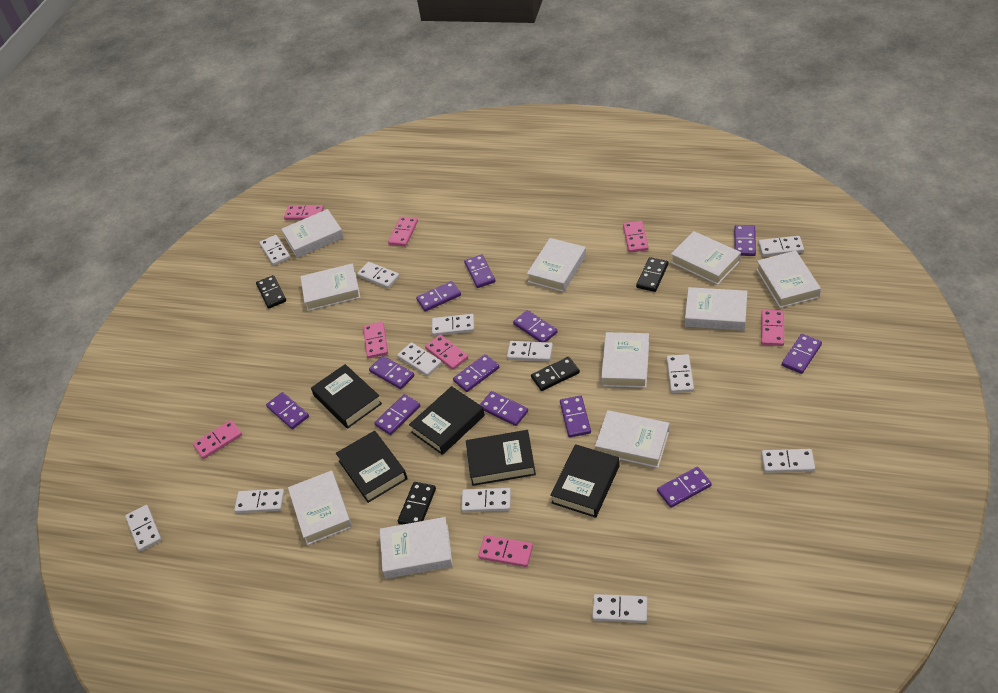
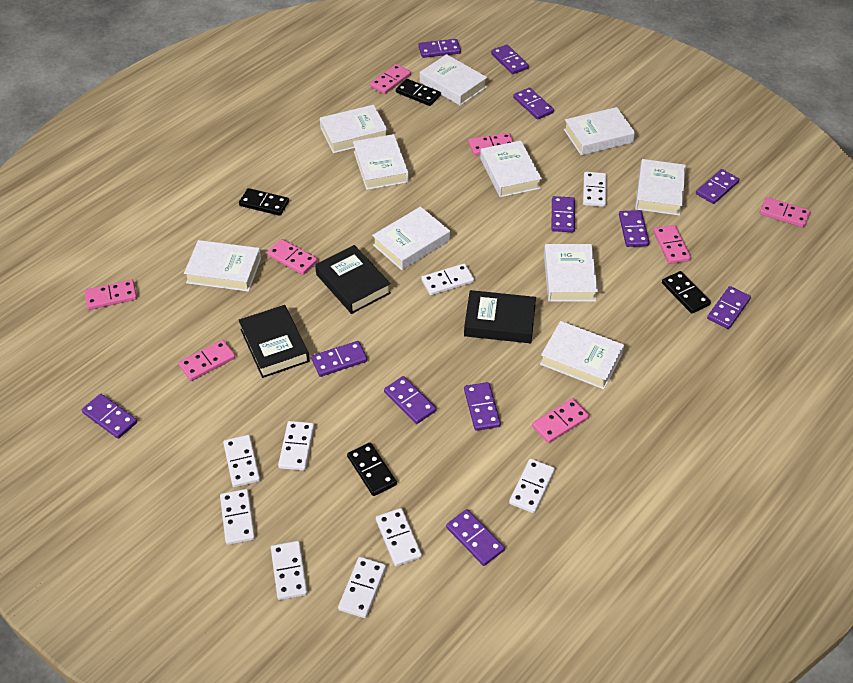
black book: [311,364,382,429] [336,431,408,503] [409,386,485,455] [466,430,536,486] [550,444,620,518] = 5 -> [239,305,310,378] [315,245,391,314] [464,290,536,343] = 3
white domino: [125,505,162,551] [234,489,285,513] [259,235,290,266] [357,262,400,289] [397,342,442,376] [432,314,474,336] [461,488,511,512] [507,341,553,362] [592,594,647,623] [667,354,694,393] [758,236,804,257] [761,449,815,473] = 12 -> [220,489,255,545] [223,435,260,487] [271,541,308,600] [278,421,314,471] [338,557,386,618] [376,508,422,566] [421,263,474,295] [509,458,555,513] [583,172,607,207] = 9

